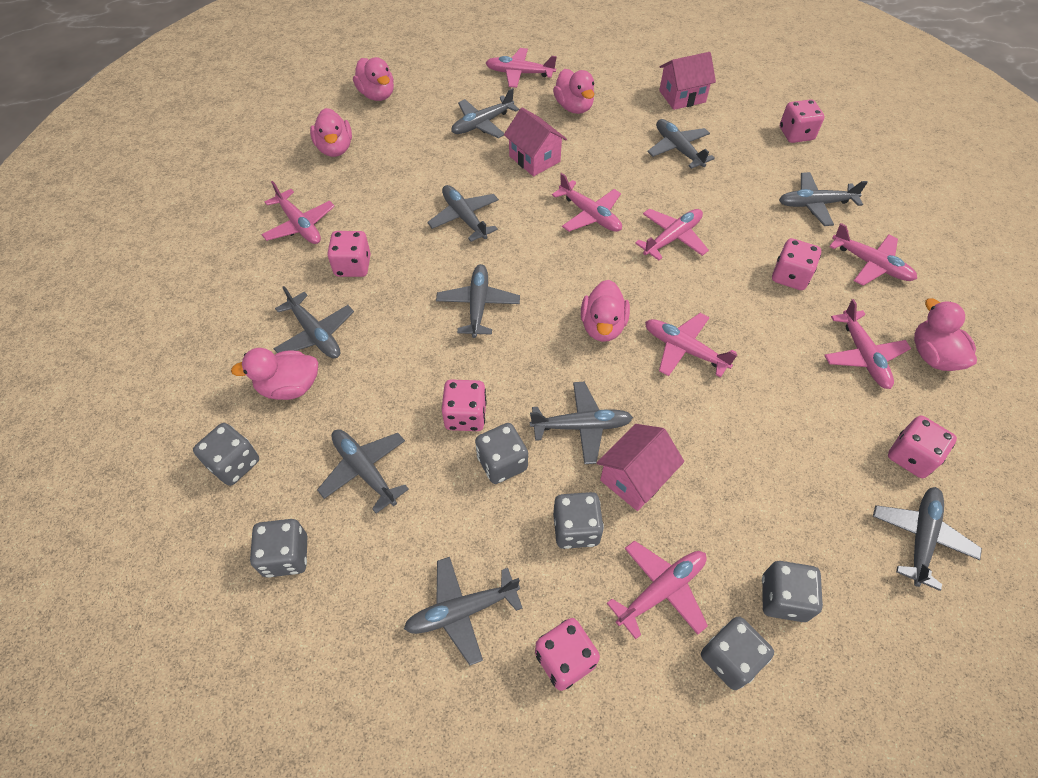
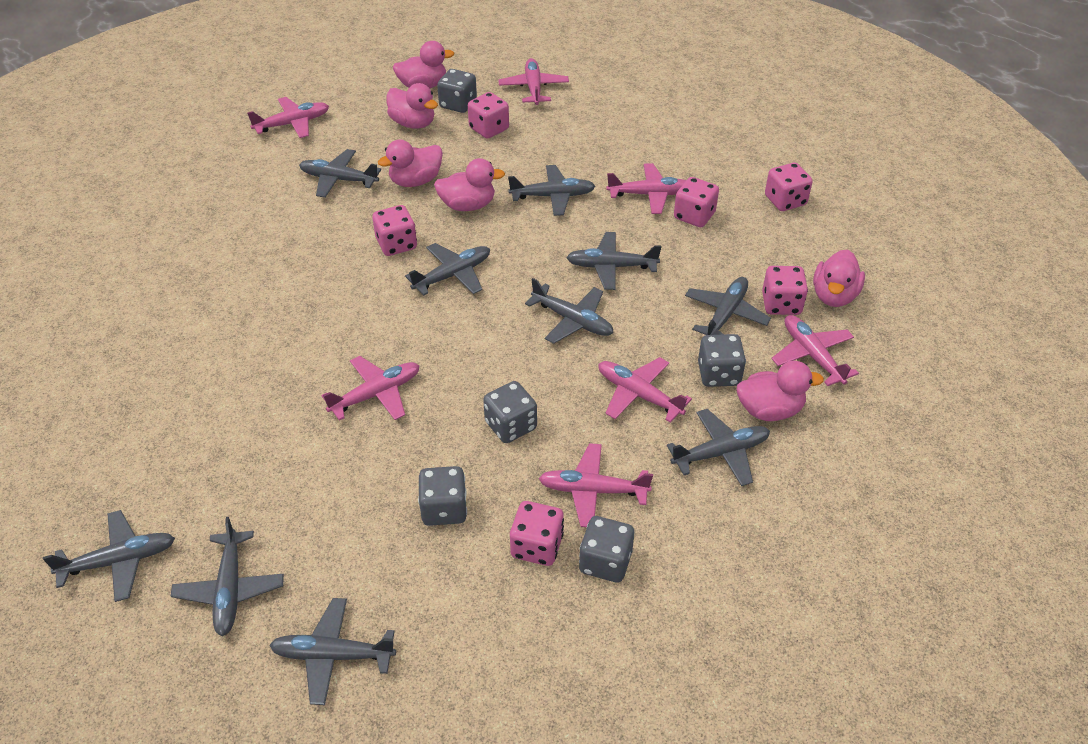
grey dice: [193,423,259,486] [250,519,307,578] [475,423,528,484] [553,492,604,549] [701,617,774,690] [762,561,823,622] = 6 -> [418,466,467,526] [437,69,477,113] [483,381,537,443] [579,516,634,583] [698,334,746,387] = 5
pink house: [504,108,567,176] [597,424,684,511] [659,52,716,110] = 3 -> none = 0
pink plane: [261,181,335,244] [486,48,557,88] [552,173,622,232] [607,540,708,639] [635,209,709,260] [645,313,737,377] [824,299,911,389] [829,223,917,286] = 8 -> [247,97,329,138] [321,356,420,421] [498,58,569,105] [538,443,653,527] [598,357,692,423] [606,163,686,214] [771,315,859,386] = 7

